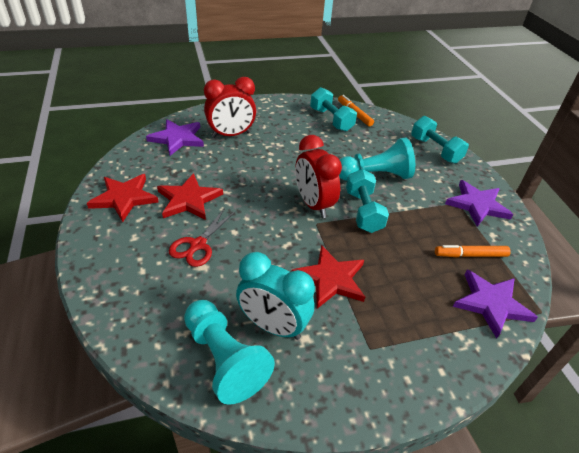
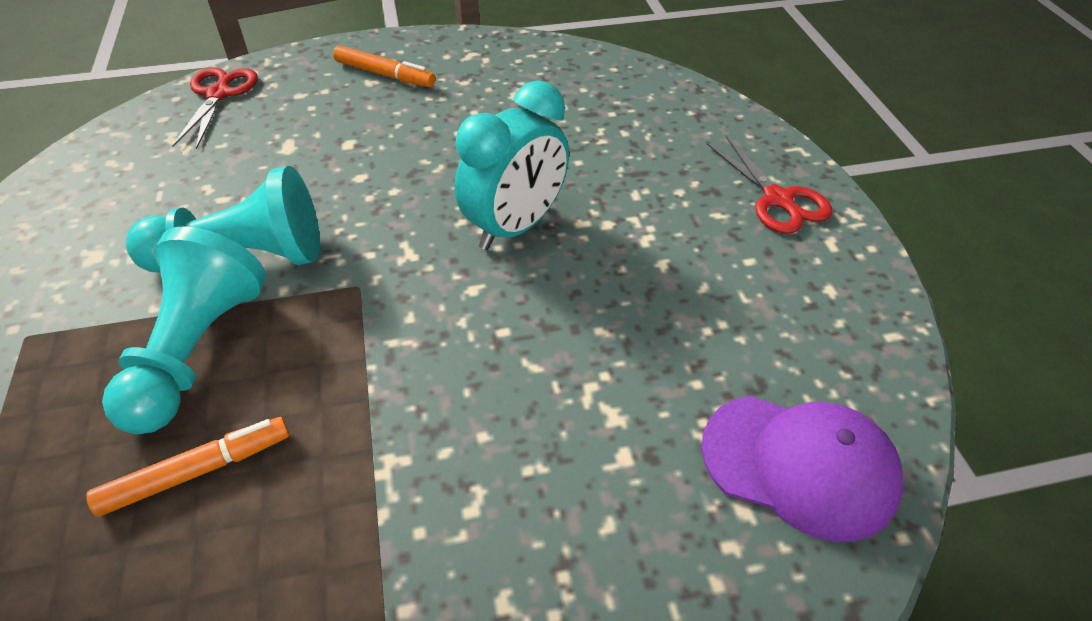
purple cap: none = 0 -> [701,396,904,542] = 1
purple star: [146,119,204,156] [445,180,513,227] [453,270,538,339] = 3 -> none = 0
red clock: [204,77,256,138] [295,135,342,218] = 2 -> none = 0
red scissors: [169,208,236,267] = 1 -> [172,67,258,149] [707,136,832,234] = 2
red star: [87,174,159,222] [157,173,223,220] [292,245,365,309] = 3 -> none = 0
turquoise dumbbell: [310,87,357,132] [346,169,389,233] [411,116,469,164] = 3 -> none = 0

